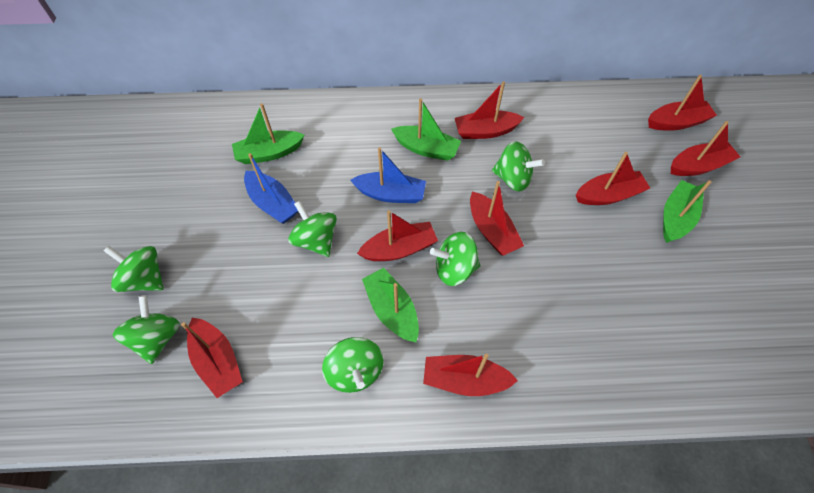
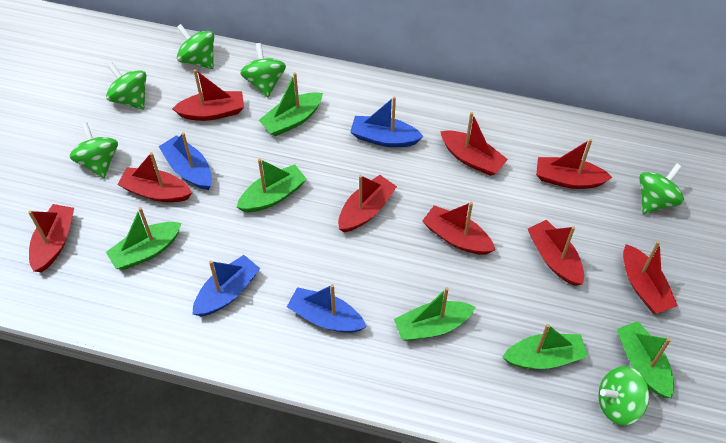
blue boat: [244,153,298,224] [350,147,426,203] = 2 -> [159,132,212,190] [193,255,260,316] [287,284,366,333] [350,96,424,147] = 4
green boat: [232,103,305,164] [362,268,419,343] [391,99,461,161] [663,180,711,243] = 4 -> [106,207,182,270] [236,158,307,212] [259,72,323,136] [394,287,475,341] [502,324,588,369] [617,321,674,398] = 6
red boat: [181,318,243,398] [357,210,438,261] [423,354,518,396] [455,81,525,139] [470,181,524,256] [576,152,650,205] [648,75,717,131] [671,121,740,176] = 8 -> [28,204,74,272] [118,152,192,202] [172,69,244,121] [338,175,397,232] [422,202,495,255] [440,112,508,176] [528,220,584,286] [536,139,612,189] [623,241,678,314] = 9

